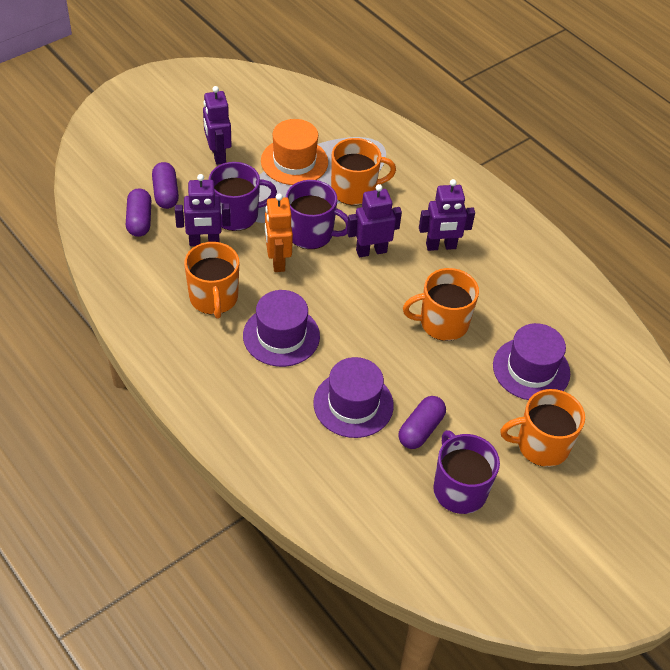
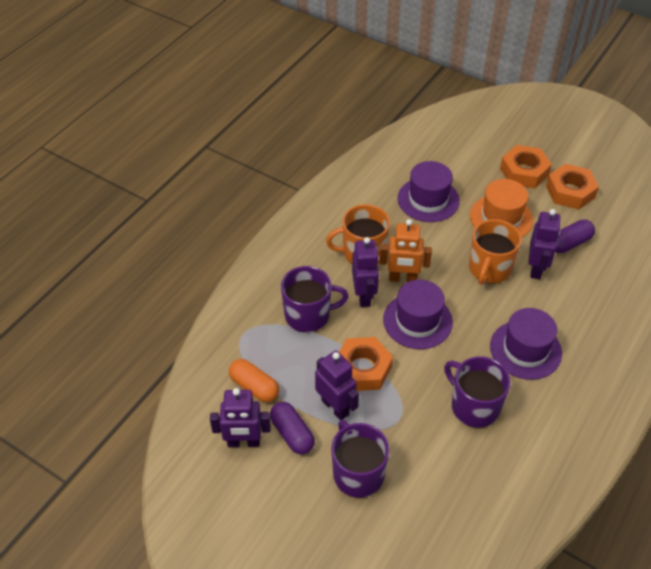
orange capsule: none = 0 -> [229,359,279,402] = 1
orange mug: [184,242,239,319] [331,138,396,206] [403,268,479,341] [500,389,585,467] = 4 -> [326,204,390,264] [469,219,522,285] = 2
orange nut: none = 0 -> [339,337,393,391] [500,145,552,188] [546,164,599,210] = 3
purple capsule: [126,188,151,237] [152,162,179,209] [398,396,446,449] = 3 -> [270,402,315,454] [555,220,595,253] = 2

